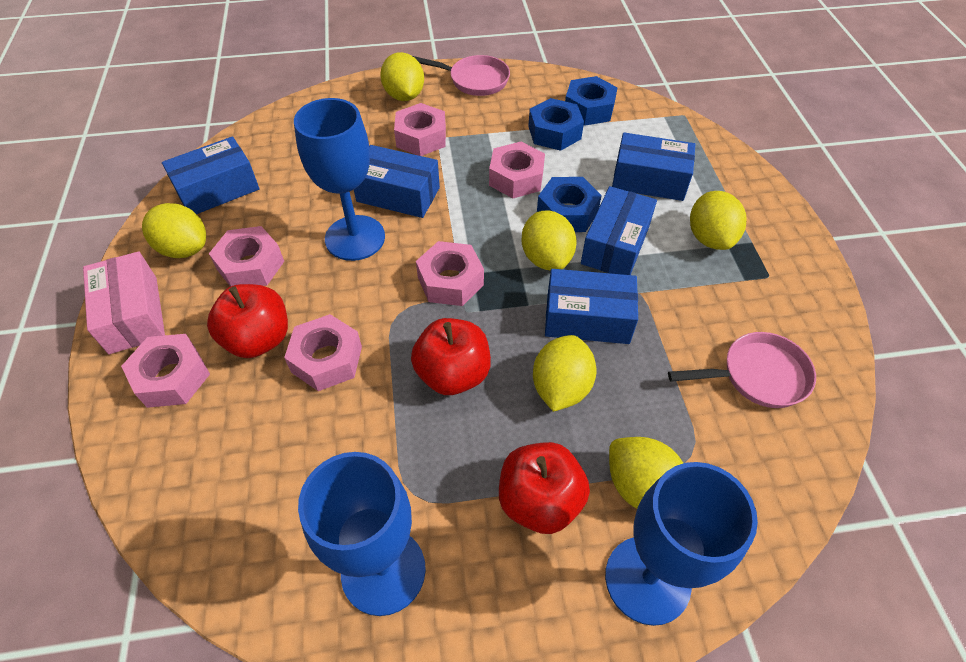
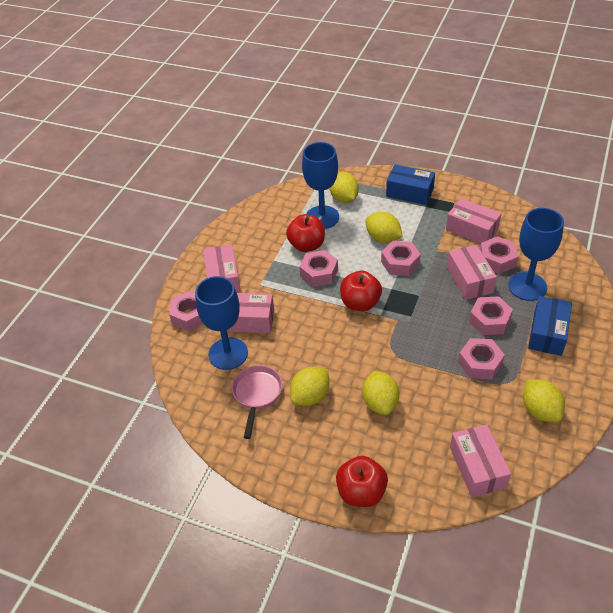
blue box: [162,136,259,214] [354,145,440,218] [545,269,638,344] [581,186,657,275] [612,133,695,201] = 5 -> [386,164,435,205] [528,296,572,356] = 2
blue nut: [528,98,584,151] [537,177,602,232] [565,76,618,126] = 3 -> none = 0
pink box: [83,251,165,354] = 1 -> [203,244,241,293] [227,293,274,333] [446,198,501,244] [447,245,497,300] [450,424,511,497] = 5
pink pan: [413,55,510,96] [668,332,816,408] = 2 -> [232,365,282,439] = 1
yellow lemon: [142,203,206,258] [380,52,424,101] [521,210,577,270] [533,335,597,412] [609,437,683,509] [690,191,747,250] = 6 -> [290,367,329,406] [329,172,359,202] [362,371,399,415] [365,212,403,243] [523,379,565,422] = 5

